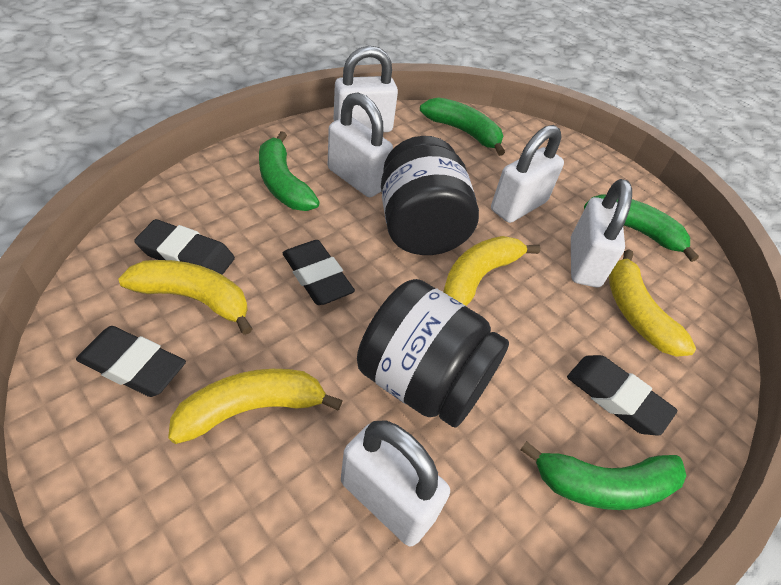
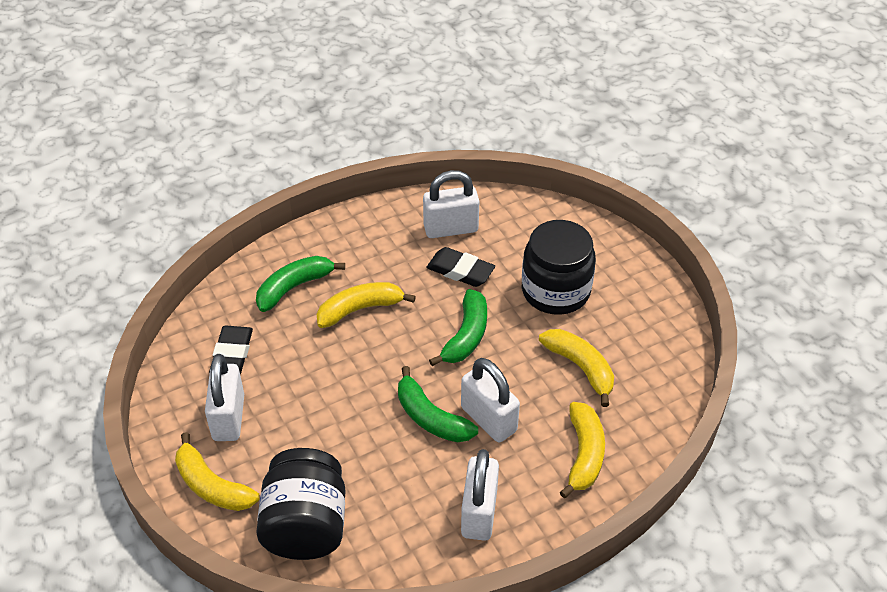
black eraser: [76,326,186,397] [134,219,235,275] [283,240,355,305] [567,355,677,436] = 4 -> [209,326,253,374] [426,247,495,287] = 2
green banana: [259,131,320,211] [420,97,505,156] [520,441,687,510] [584,194,699,262] = 4 -> [256,256,345,312] [398,366,478,442] [429,289,487,366] = 3
white padlock: [328,92,393,197] [333,46,398,132] [341,420,450,547] [491,125,564,223] [571,179,632,287] = 5 -> [205,354,244,441] [423,170,479,238] [461,358,520,442] [461,449,499,541] = 4

